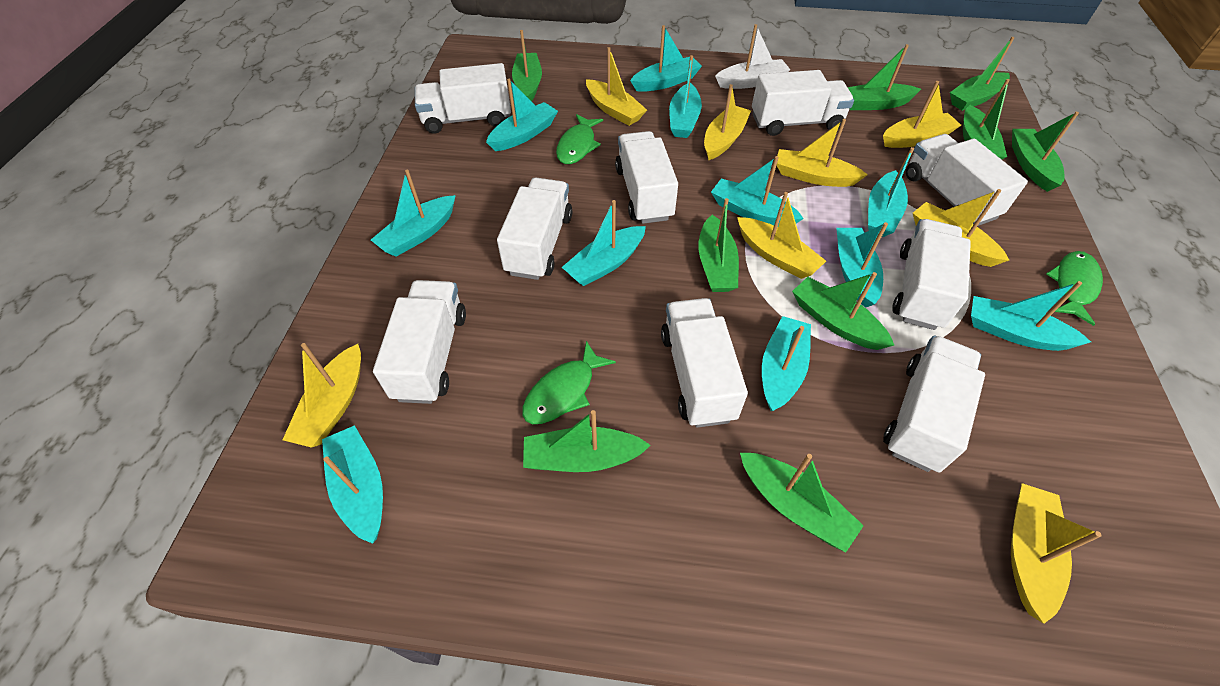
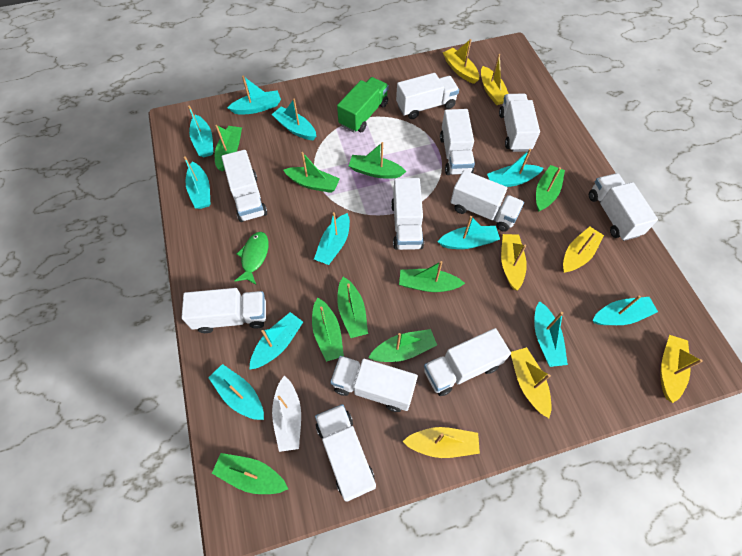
green fish: [522,341,616,424] [556,114,603,164] [1046,251,1103,326] = 3 -> [235,232,269,284] = 1
green truck: none = 0 -> [337,77,389,133] = 1
white truck: [373,280,466,404] [415,63,511,134] [497,178,572,280] [615,131,678,224] [661,298,748,428] [752,70,854,136] [883,335,985,472] [893,219,971,330] [906,134,1028,226] = 9 -> [182,288,266,333] [222,150,267,222] [315,404,376,502] [330,356,418,412] [391,178,424,250] [396,73,459,119] [424,328,511,396] [440,109,475,175] [451,170,524,232] [499,94,540,152] [589,173,658,241] = 11
yellow boat: [283,343,361,448] [586,47,647,126] [704,84,751,160] [737,192,826,279] [777,119,868,187] [883,81,961,148] [913,189,1009,267] [1011,483,1102,624] = 8 -> [402,427,480,458] [443,39,479,84] [481,54,509,105] [501,234,527,291] [511,347,551,418] [563,227,604,273] [660,335,703,403] = 7

